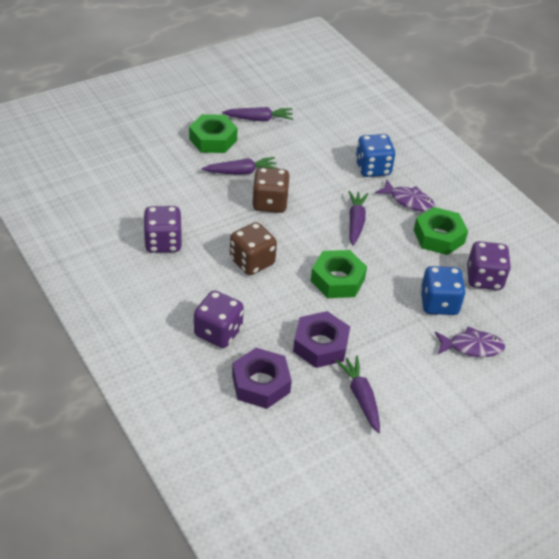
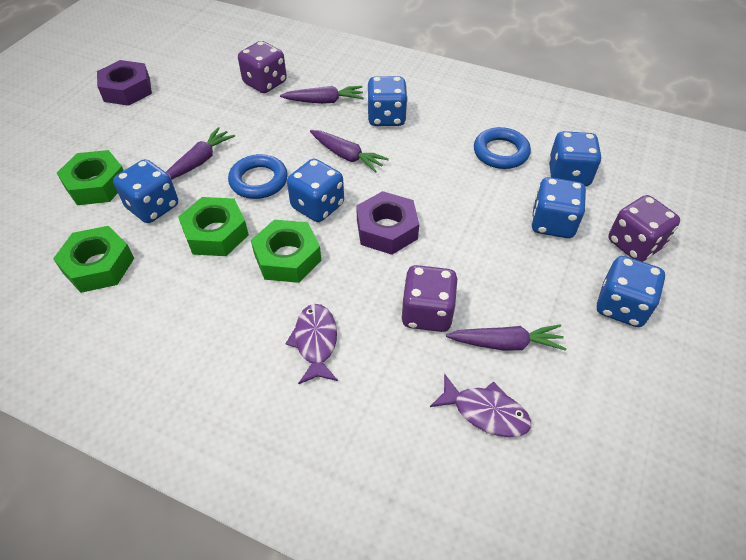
blue dice: [355,134,395,177] [420,266,466,315] = 2 -> [113,159,178,223] [287,159,344,222] [367,76,408,126] [531,177,586,238] [548,131,602,186] [597,256,665,327] = 6
blue ring: none = 0 -> [228,154,288,199] [474,127,531,169] = 2
brown dice: [230,222,277,275] [252,167,290,213] = 2 -> none = 0
green nut: [189,114,238,153] [311,250,367,298] [414,207,468,255] = 3 -> [53,226,134,293] [57,150,124,205] [178,197,249,256] [251,220,321,283] = 4

